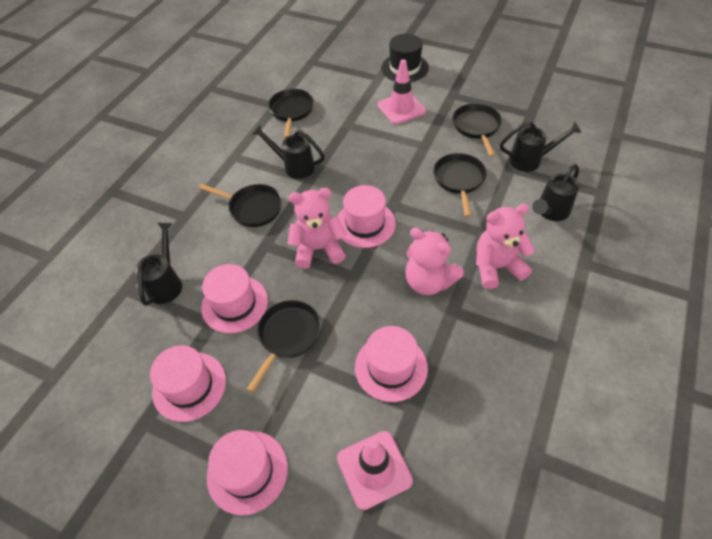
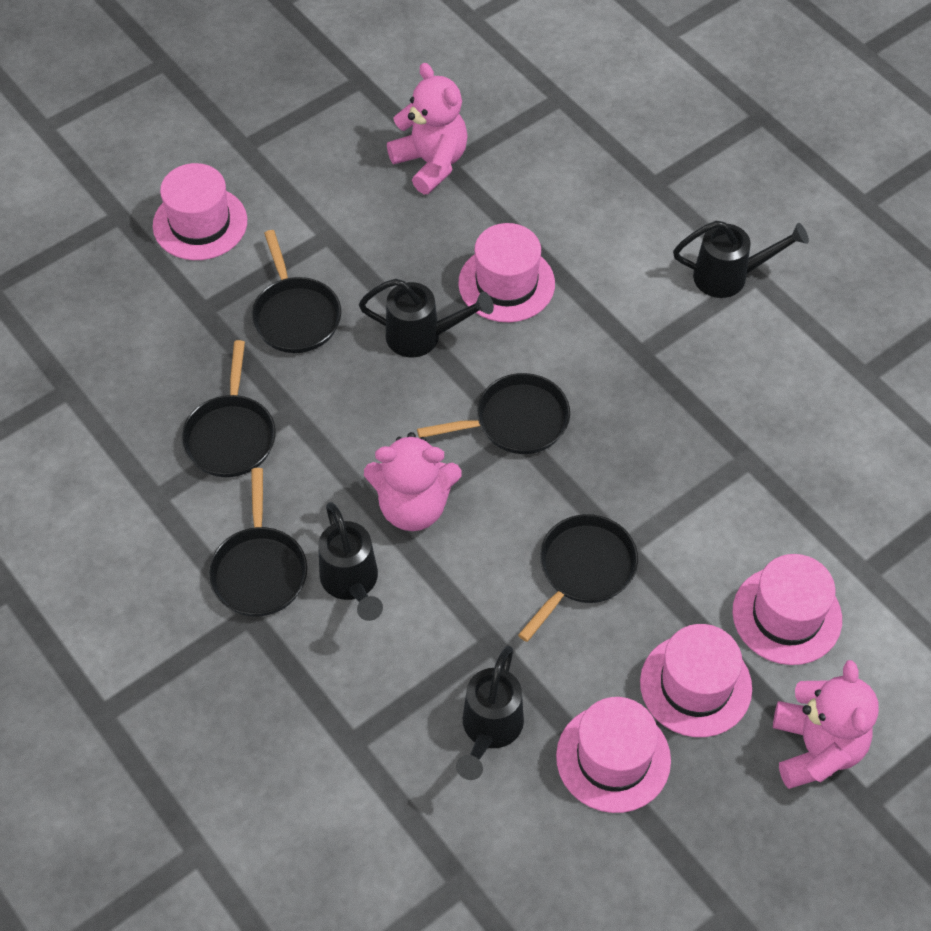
black hat: [381,34,429,82] = 1 -> none = 0
pink traffic cone: [337,431,413,510] [378,59,426,125] = 2 -> none = 0

